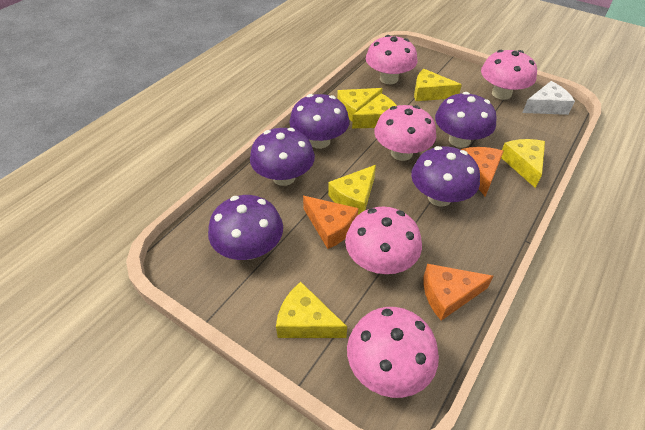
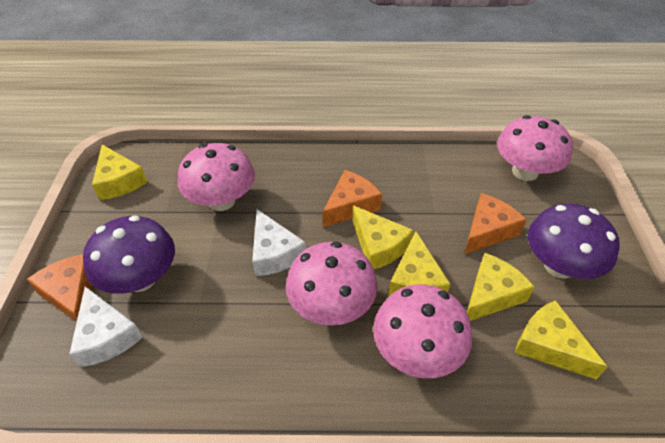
pink mushroom: [345,207,422,274] [347,307,439,398] [366,35,417,84] [374,105,436,161] [481,50,537,100] = 5 -> [178,143,255,211] [286,242,378,325] [373,285,472,378] [497,115,573,181] = 4
purple mushroom: [208,195,283,260] [250,128,315,186] [289,94,349,149] [411,146,480,207] [435,92,497,148] = 5 -> [83,215,175,294] [528,204,620,279] = 2
white cheese: [522,81,575,115] = 1 -> [69,286,143,367] [252,209,306,276] = 2
yellow cheese: [276,282,347,338] [328,165,376,215] [337,88,383,121] [352,93,397,128] [414,69,462,101] [501,139,545,188] = 6 -> [92,145,147,200] [352,205,413,269] [388,232,450,296] [467,253,535,321] [515,300,608,380] = 5

